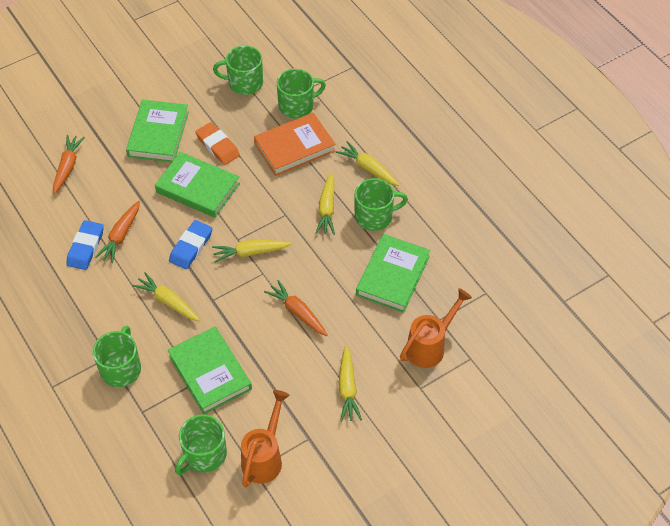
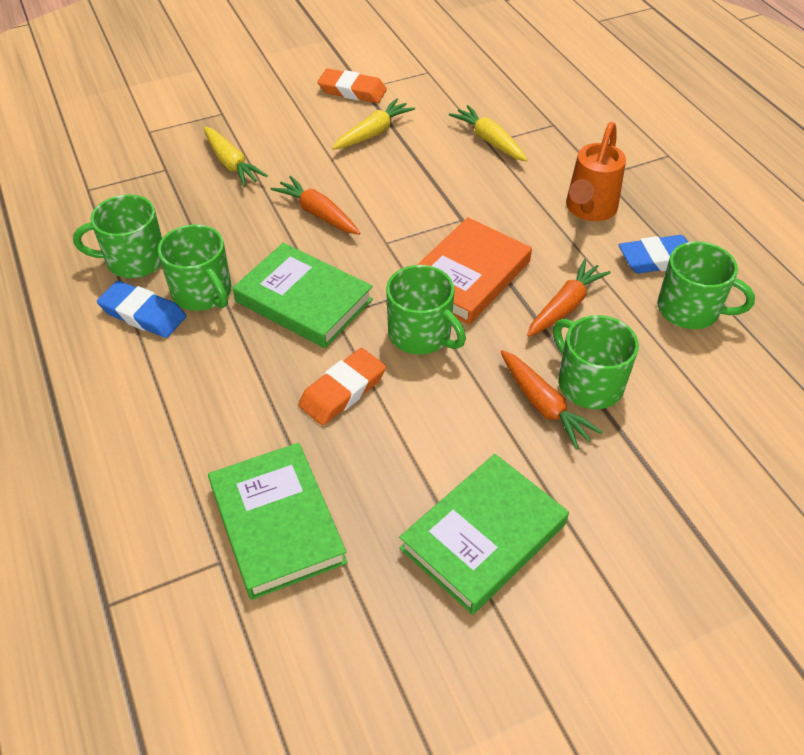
green book: [126,100,189,162] [155,152,240,218] [168,327,252,414] [356,234,430,313] = 4 -> [208,443,348,600] [233,243,373,348] [399,454,569,615] = 3
orange eraser: [195,122,240,165] = 1 -> [298,348,386,426] [317,69,387,103] = 2
orange watering can: [241,390,290,487] [400,288,472,368] = 2 -> [566,122,626,221] = 1
yellow carrot: [132,272,200,321] [212,240,292,262] [315,172,335,235] [336,141,399,186] [339,345,362,422] = 5 -> [203,126,268,187] [332,98,415,150] [449,105,528,162] = 3

